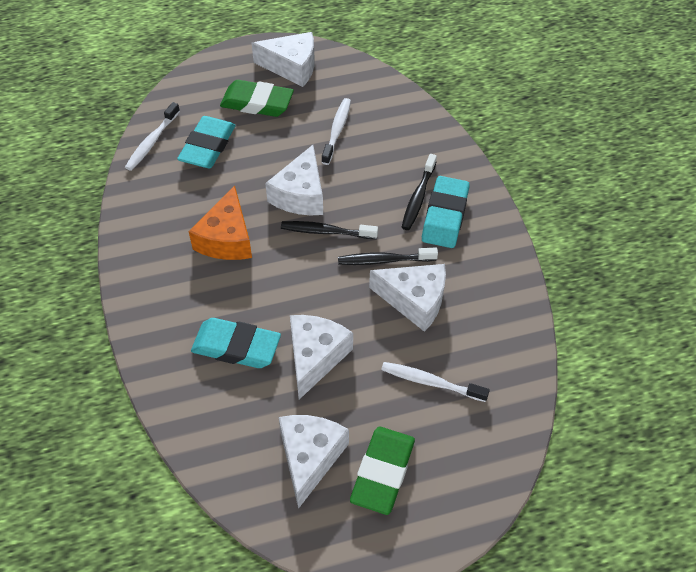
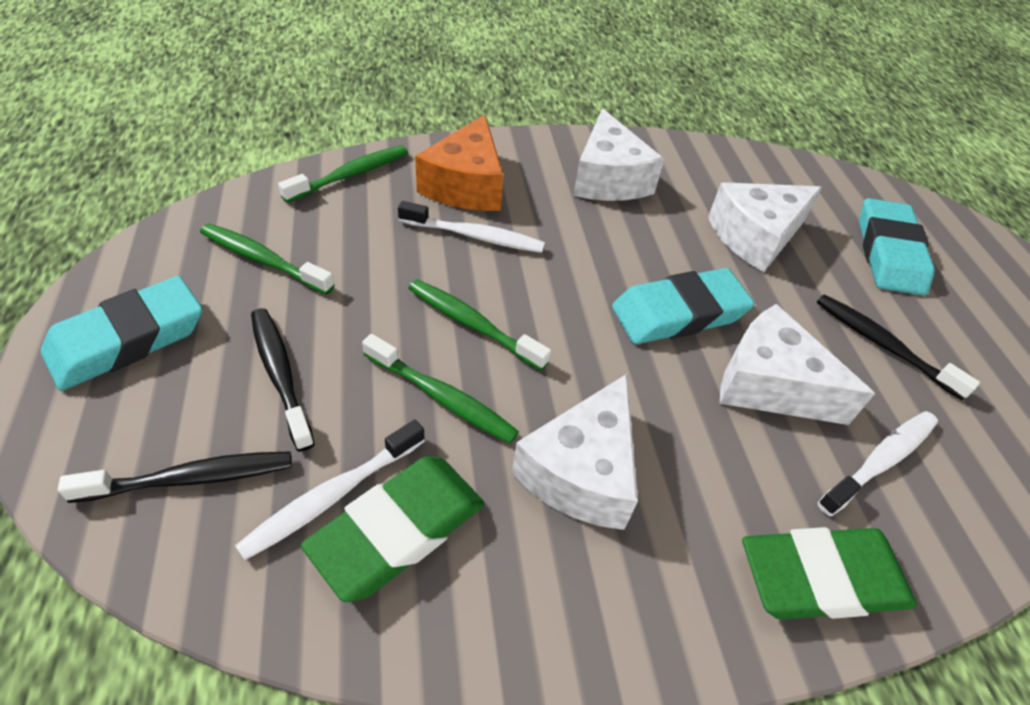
green toothbrush: none = 0 -> [200,224,335,295] [278,145,408,203] [362,334,519,444] [409,279,551,371] = 4
white cheese: [252,32,315,87] [265,145,323,215] [279,415,349,509] [290,315,353,399] [369,264,446,332] = 5 -> [512,374,638,530] [573,108,665,201] [708,182,822,272] [720,304,875,425] = 4

